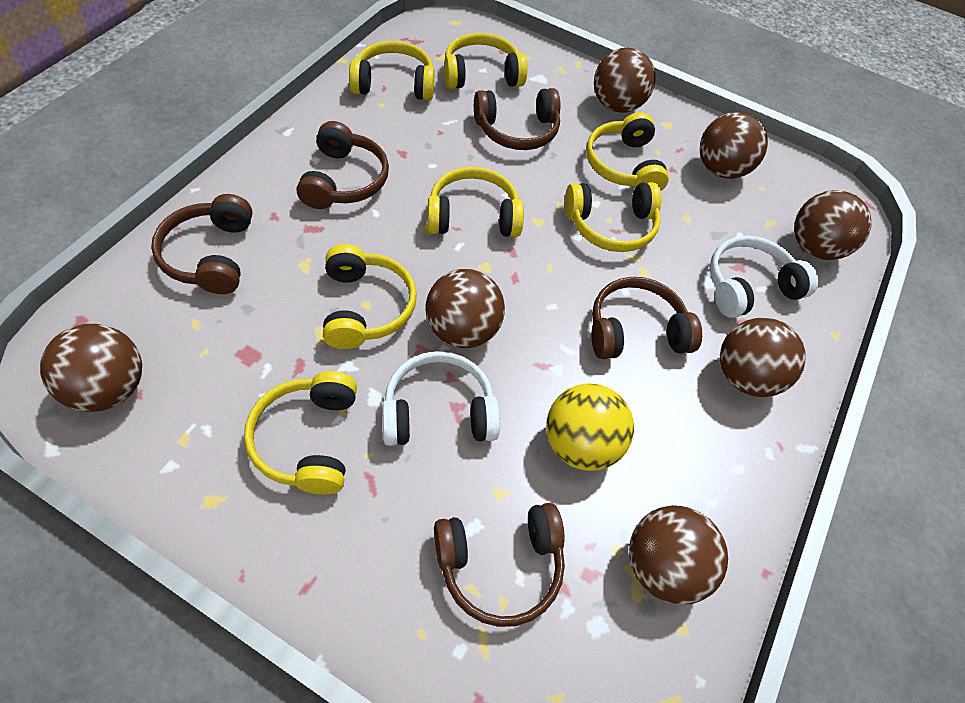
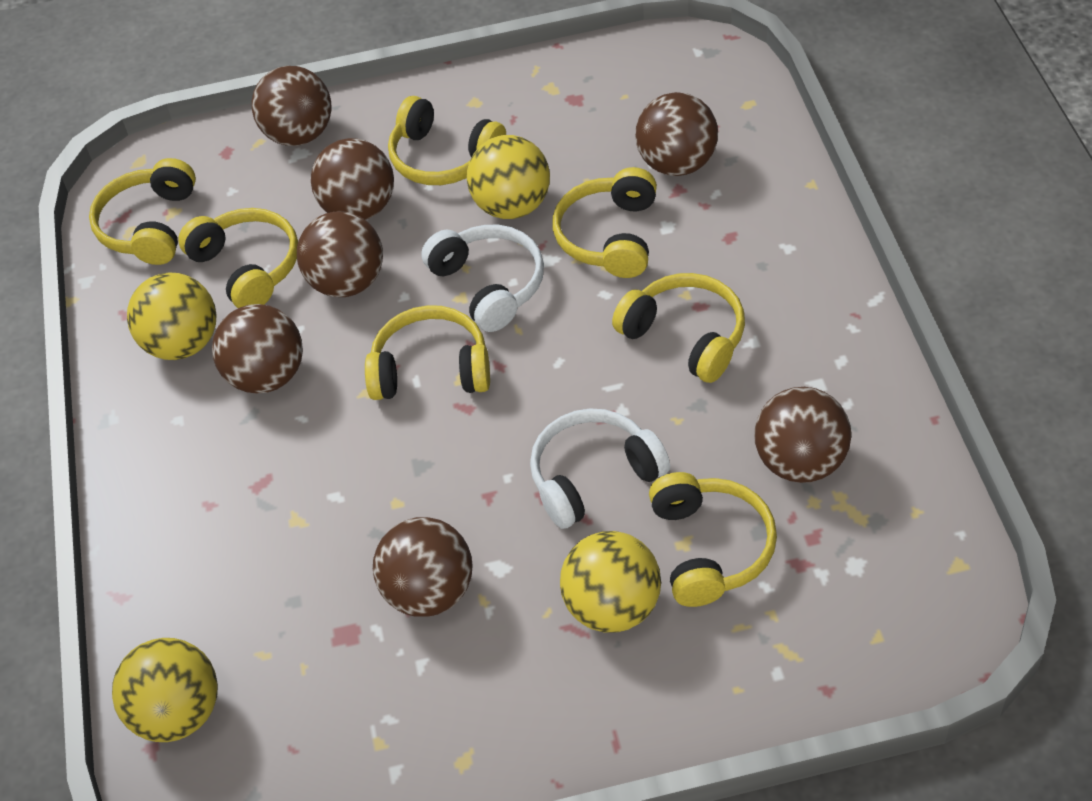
brown headphones: [151,194,252,294] [297,121,389,209] [434,503,565,627] [474,88,561,150] [591,277,702,359] = 5 -> none = 0
yellow ball: [547,383,634,471] = 1 -> [112,638,218,742] [127,272,217,360] [467,135,550,219] [560,531,661,633] = 4

